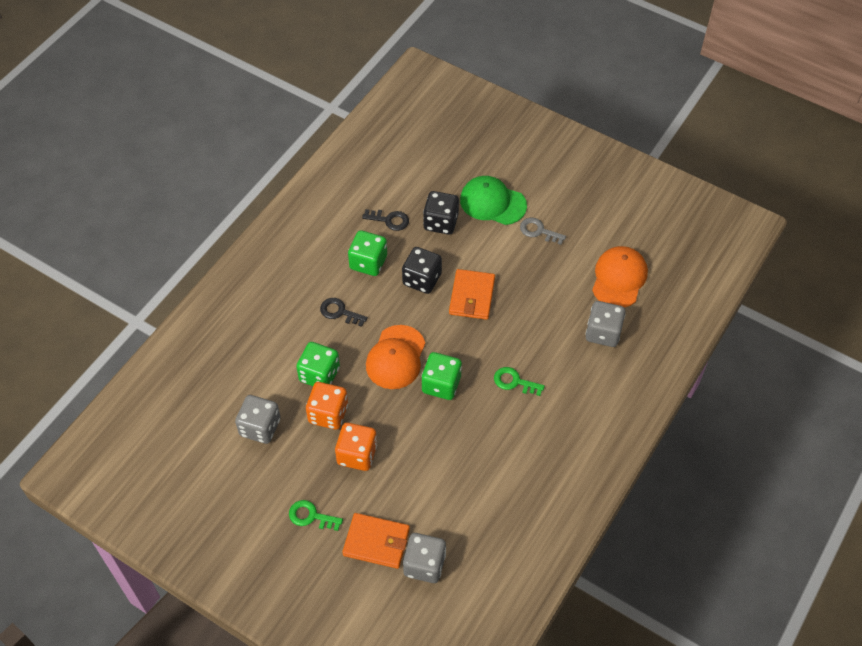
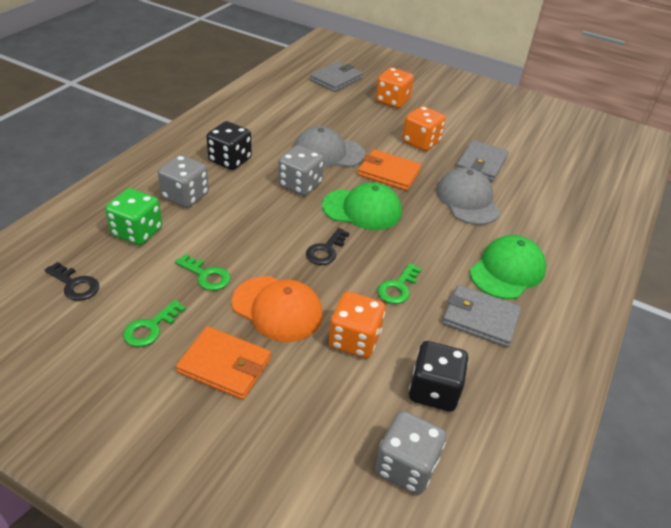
green cap: [460,176,527,225] = 1 -> [322,182,402,230] [470,235,546,299] = 2
green dice: [296,342,340,386] [348,230,387,276] [421,352,462,400] = 3 -> [105,188,162,245] = 1
green key: [289,500,343,531] [494,367,545,396] = 2 -> [123,300,186,347] [175,254,231,291] [378,263,422,304] = 3
grey cap: none = 0 -> [294,126,365,168] [436,167,501,225] = 2
grey key: [520,218,566,245] = 1 -> none = 0
grey wallet: none = 0 -> [310,61,363,92] [442,285,522,348] [456,140,509,182] = 3
orange cap: [366,325,425,389] [592,246,648,308] = 2 -> [232,276,323,342] = 1
orange dice: [306,382,348,430] [335,423,377,471] = 2 -> [329,292,385,358] [376,68,414,108] [402,106,446,151] = 3

